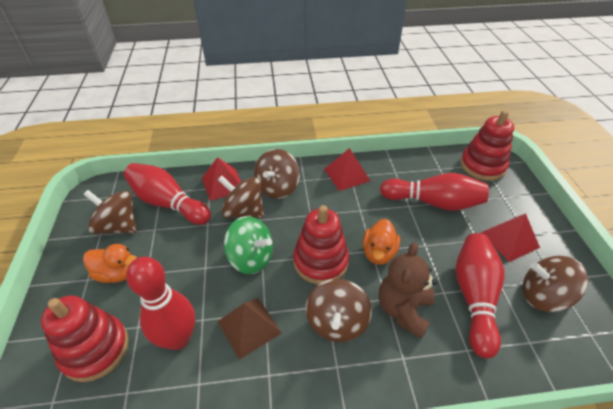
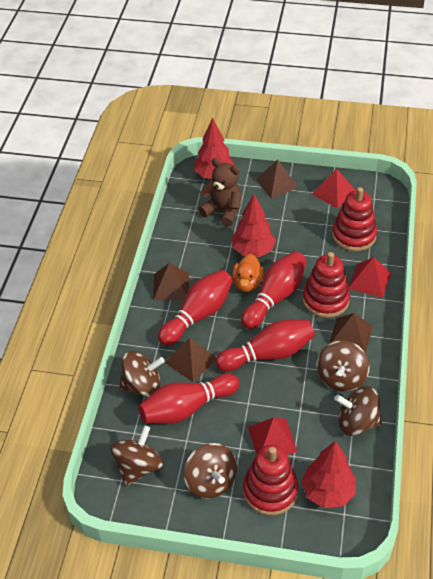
brown pyramid: [217,298,282,360] = 1 -> [153,263,189,301] [165,337,216,382] [255,160,298,198] [329,313,373,353] = 4
green spinning top: [224,216,273,274] = 1 -> none = 0
orange duck: [83,244,137,283] [362,219,400,265] = 2 -> [232,254,264,292] = 1
red tree: none = 0 -> [194,118,235,179] [232,194,276,257] [301,441,356,508] = 3

